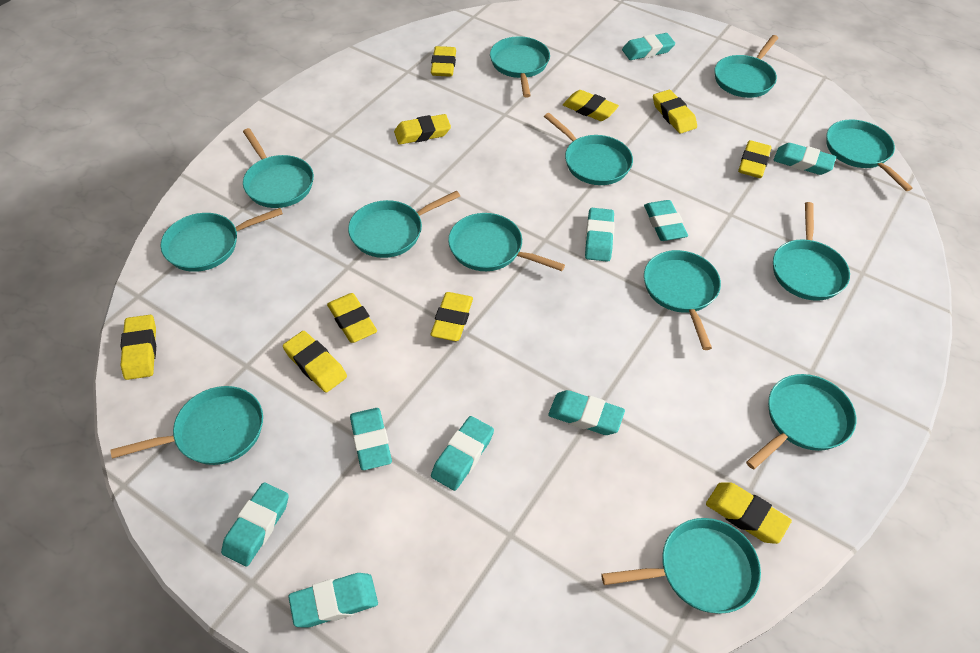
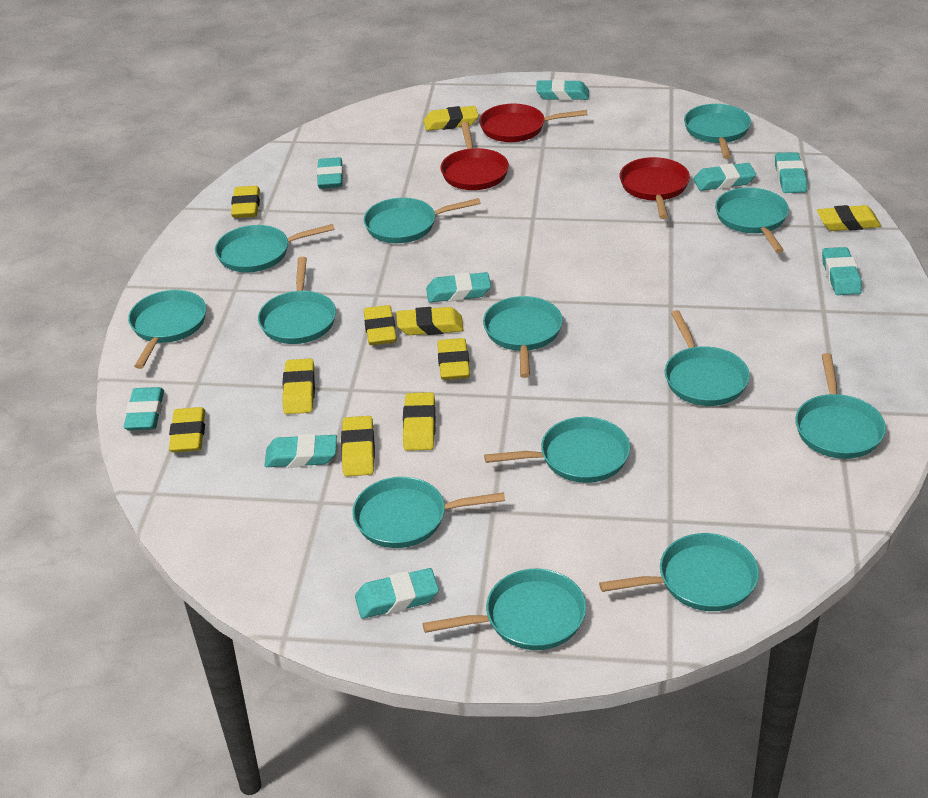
red pan: none = 0 -> [441,122,509,190] [479,104,588,142] [620,157,690,219] = 3

